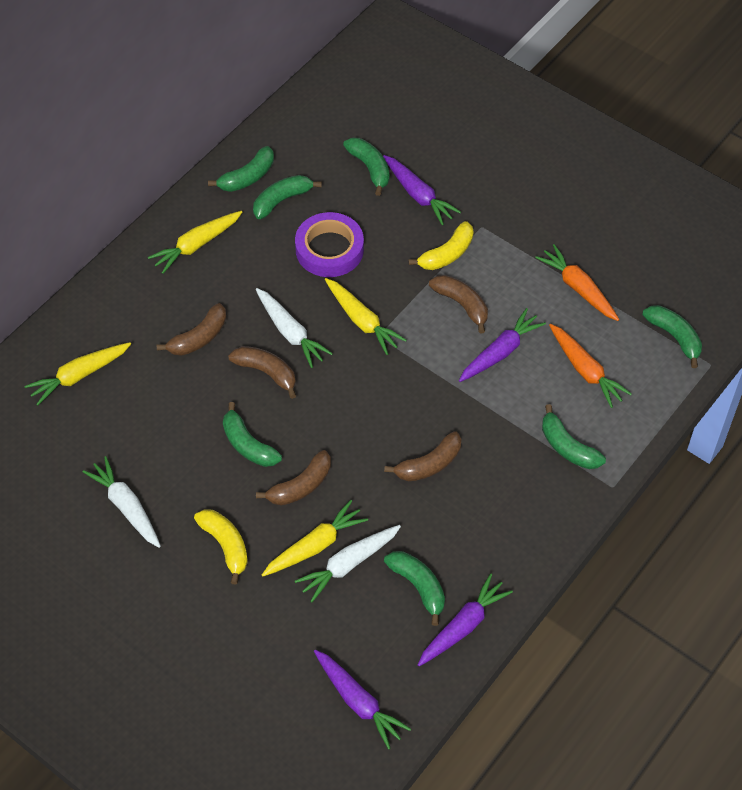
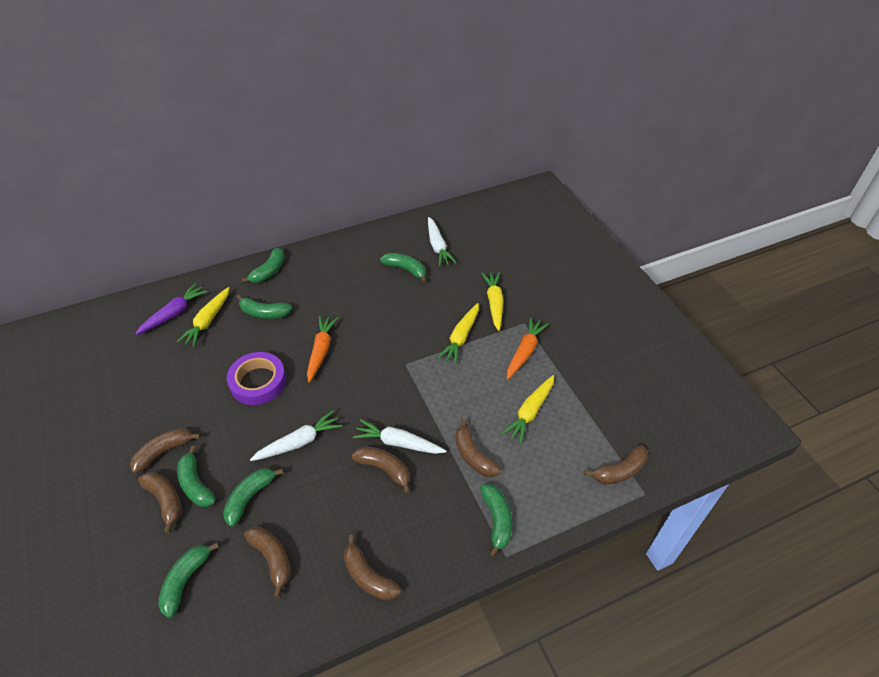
brown banana: [157,303,226,356] [228,346,296,399] [256,450,331,506] [384,431,461,481] [429,275,488,333] = 5 -> [130,428,201,474] [138,472,182,533] [244,527,291,598] [344,535,401,601] [352,447,410,494] [455,419,501,477] [584,445,648,484] = 7
purple carrot: [314,650,411,750] [383,155,461,225] [418,573,513,666] [459,308,546,382] = 4 -> [135,283,208,335] = 1
yellow banana: [194,509,248,585] [409,221,473,270] = 2 -> none = 0

